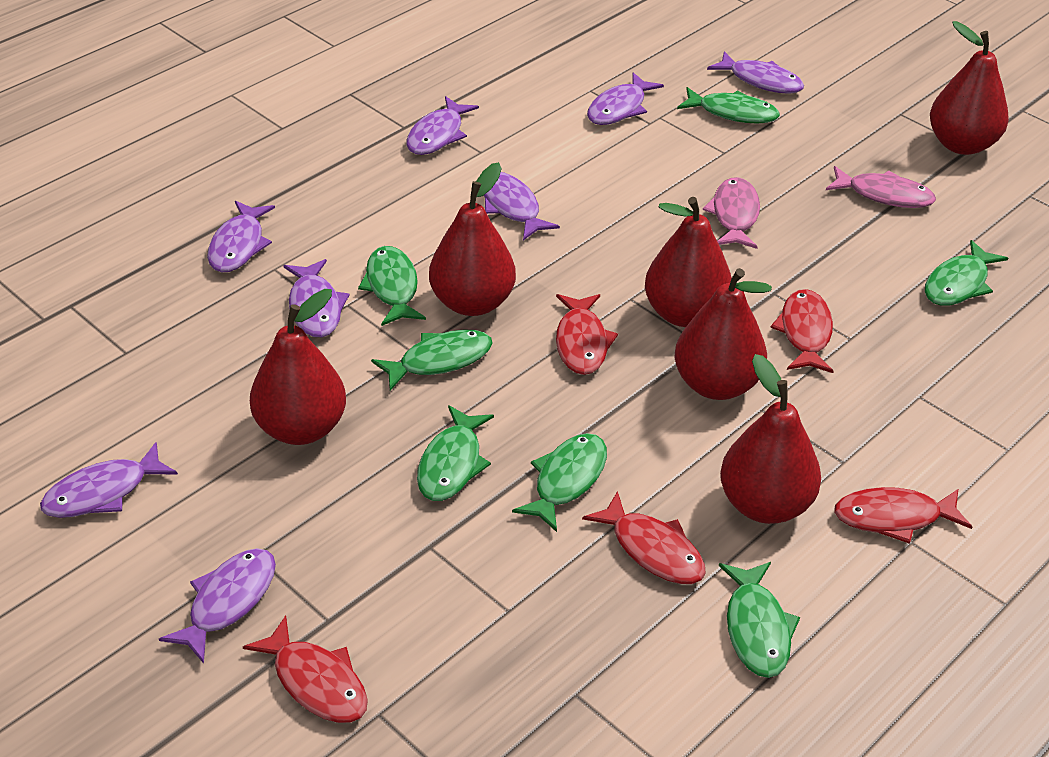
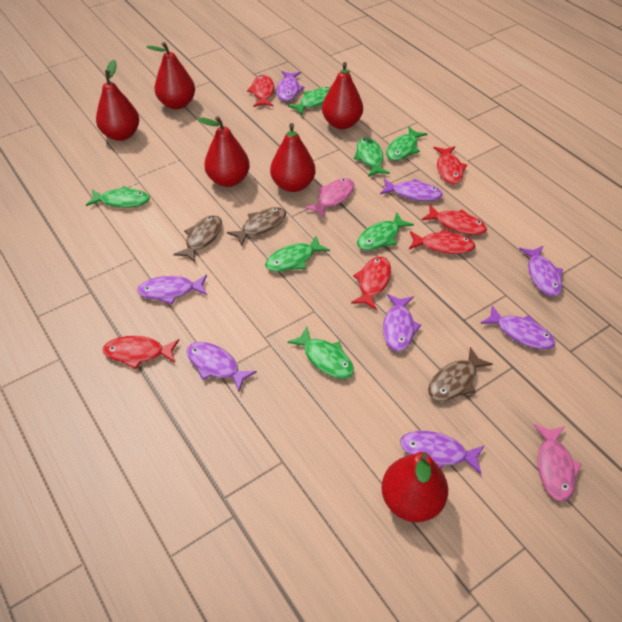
brown fish: none = 0 -> [173,215,222,262] [227,207,286,246] [428,347,493,401] = 3
red fish: [243,615,368,723] [556,294,618,375] [582,491,706,584] [770,289,834,373] [834,487,972,544] = 5 -> [103,336,179,369] [247,75,274,107] [351,256,391,310] [409,229,475,254] [422,205,487,235] [433,146,467,184] = 6

